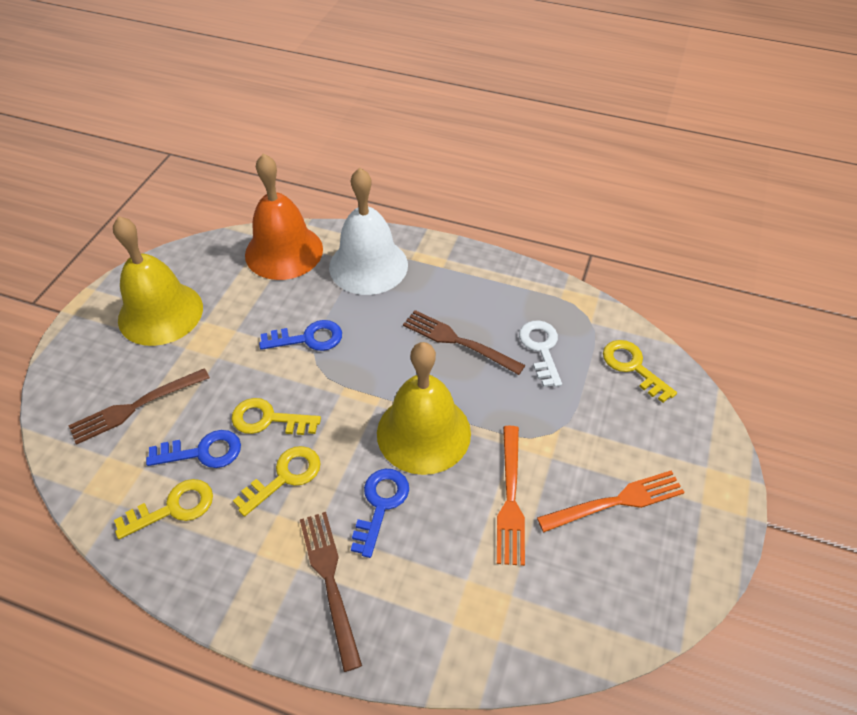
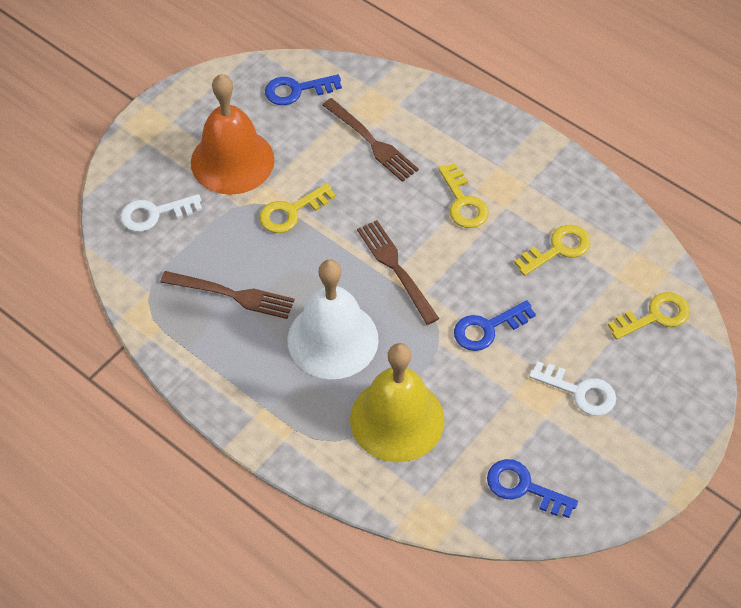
orange fork: [497,426,525,566] [537,471,685,532] = 2 -> none = 0
white key: [519,321,562,387] = 1 -> [120,194,202,232] [529,362,616,416] = 2
yellow bell: [113,216,203,346] [377,342,471,475] = 2 -> [350,343,445,462] = 1

